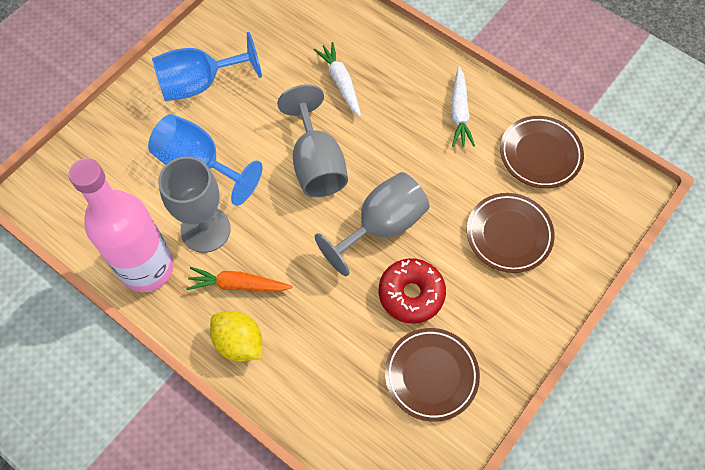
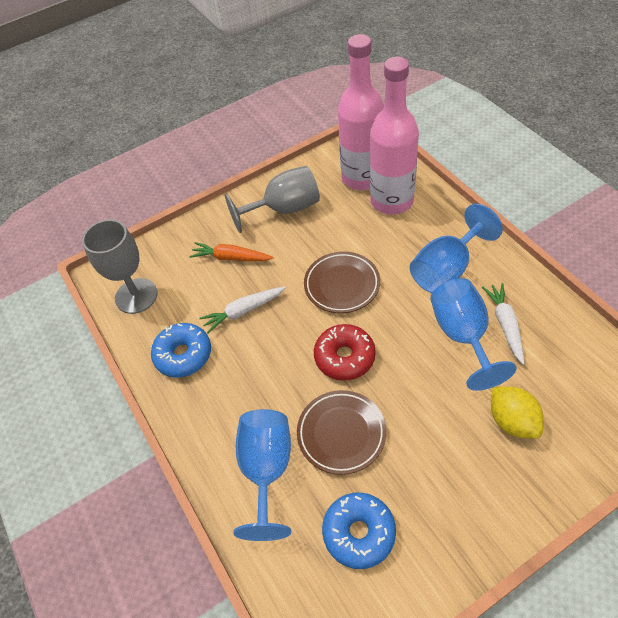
blue donut: none = 0 -> [151,323,211,378] [322,493,396,569] = 2
blue goblet: [148,114,262,206] [152,32,262,101] = 2 -> [233,409,291,541] [410,204,503,293] [430,278,517,391] = 3
brown plate: [385,328,480,422] [467,193,555,273] [500,116,584,188] = 3 -> [297,390,386,475] [304,252,380,313] = 2
grey goblet: [158,156,231,253] [277,84,348,197] [314,172,430,276] = 3 -> [82,219,158,314] [225,166,320,233] = 2
pink bottle: [68,158,174,292] = 1 -> [338,34,384,190] [370,57,419,215] = 2

